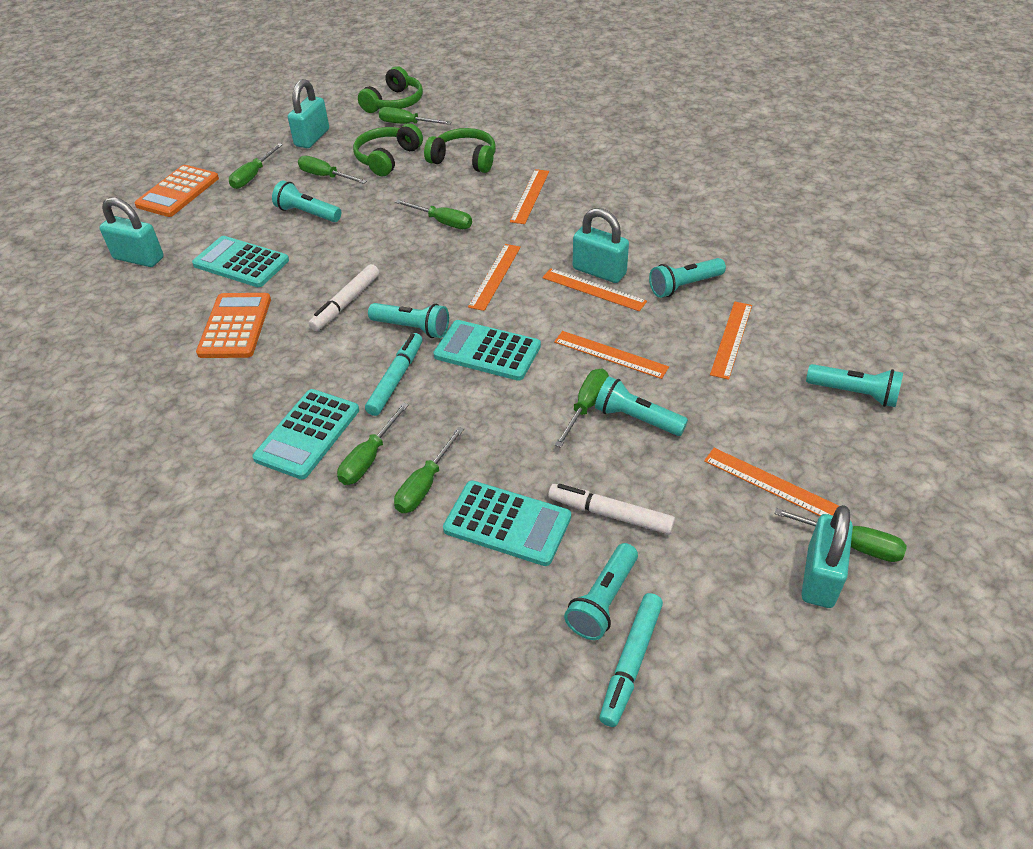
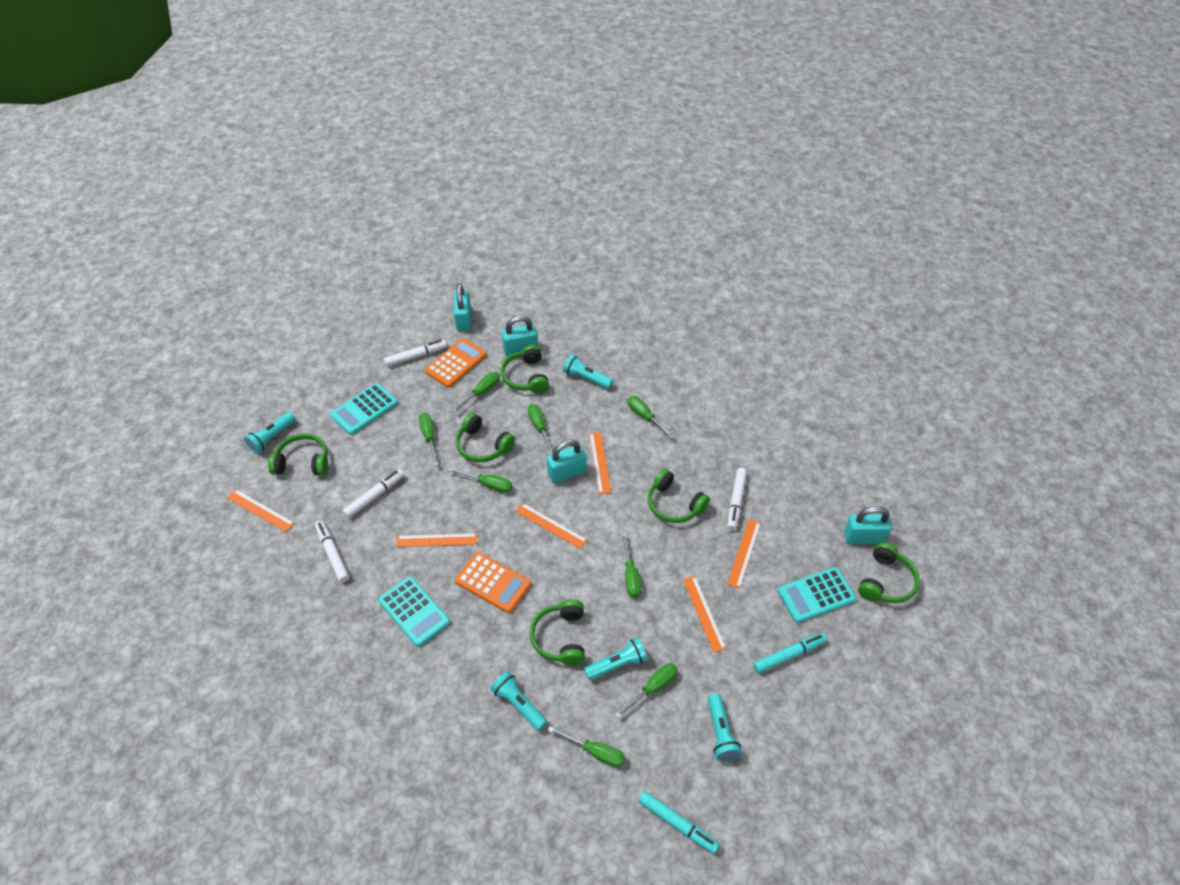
green headphones: [353,123,423,176] [358,66,423,113] [424,128,496,173] = 3 -> [268,433,328,475] [456,413,515,462] [501,345,549,394] [530,600,585,665] [648,469,710,523] [858,542,920,603] = 6
turquoise calculator: [192,236,289,287] [252,389,359,480] [433,320,541,381] [443,480,571,566] = 4 -> [330,383,398,435] [378,576,450,647] [778,567,856,623] = 3
turquoise flashlight: [272,181,341,222] [368,303,449,338] [564,543,638,640] [595,377,688,436] [649,258,726,298] [806,364,903,407] = 6 -> [244,412,295,454] [491,671,547,731] [563,355,613,389] [584,637,648,680] [707,693,742,762] = 5
white marker: [308,264,379,331] [548,484,675,535] = 2 -> [315,521,349,583] [342,469,404,518] [384,340,447,367] [727,468,747,530] = 4

